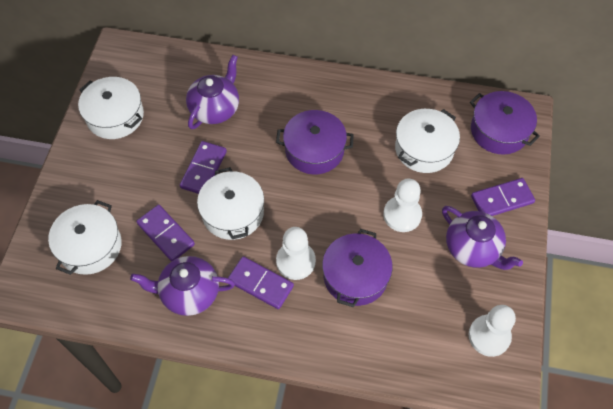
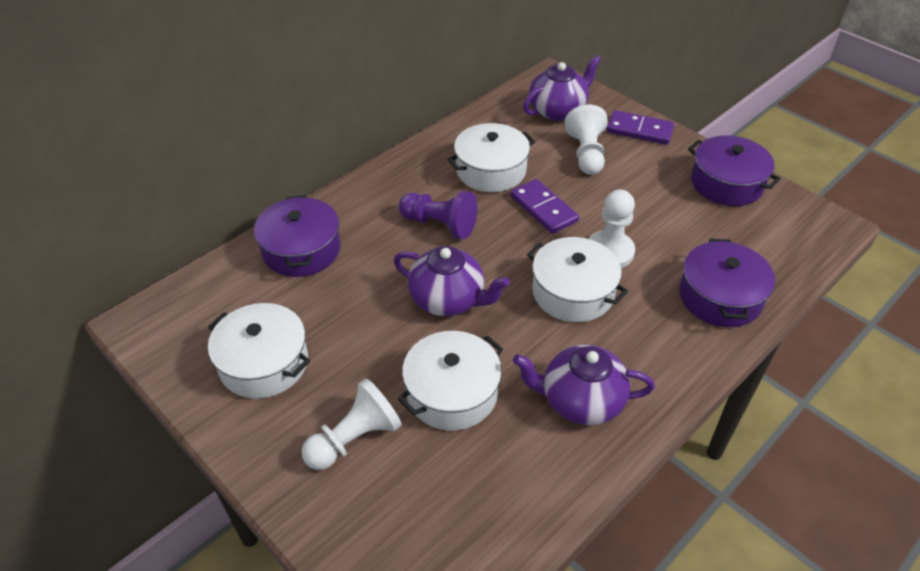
purple domino: [136,205,195,261] [180,141,227,194] [228,256,294,309] [471,178,535,216] = 4 -> [510,179,579,234] [607,110,674,145] = 2
purple pawn: none = 0 -> [399,191,477,239] = 1

